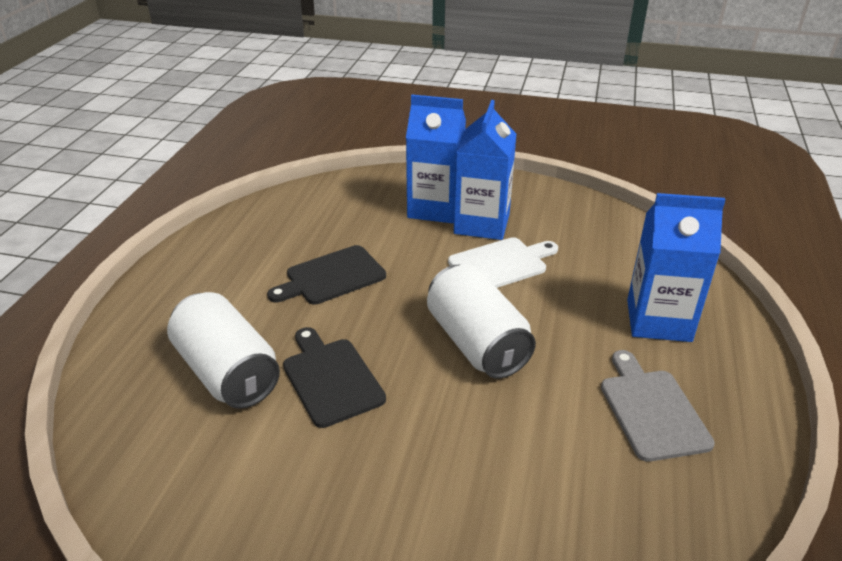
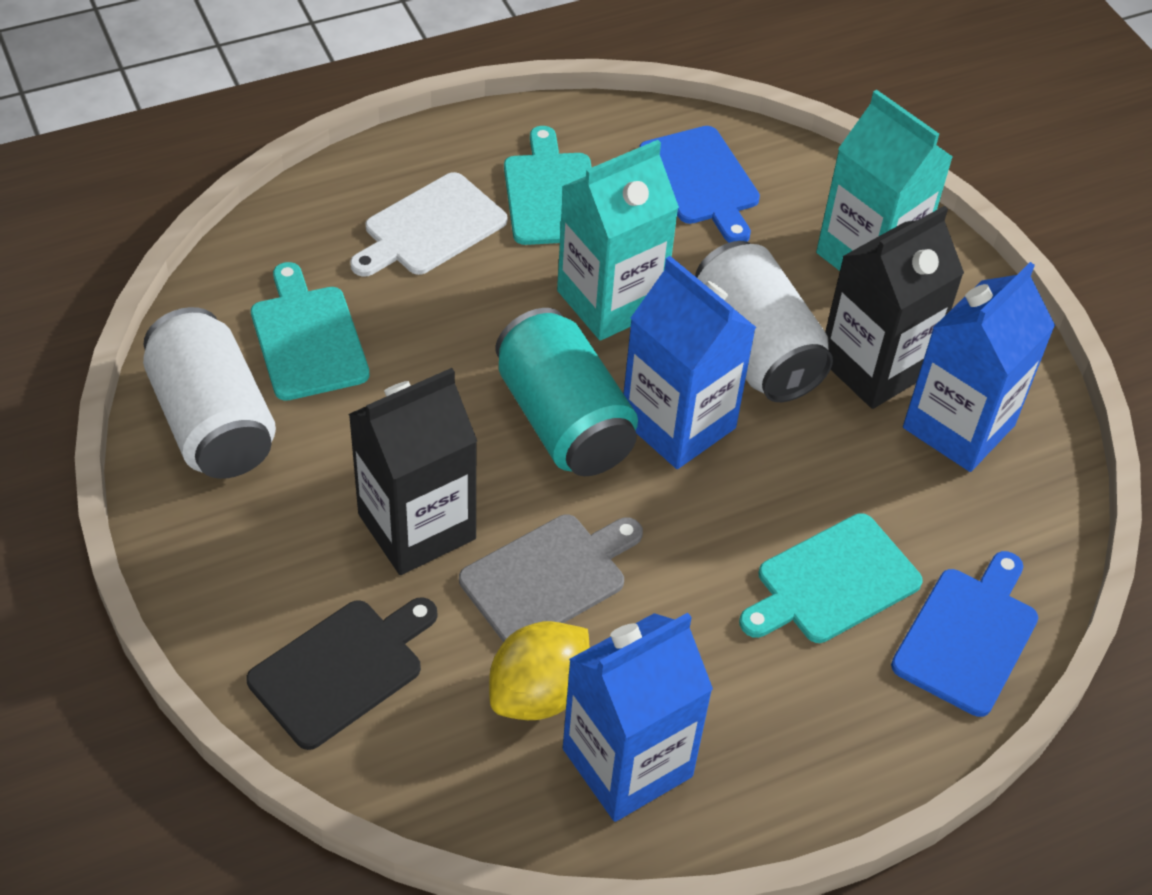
black carton: none = 0 -> [349,368,477,575] [825,206,964,409] = 2
black cutting board: [267,245,386,304] [283,327,386,428] = 2 -> [246,597,438,750] = 1
blue cutting board: none = 0 -> [639,126,760,243] [891,551,1038,717] = 2
turquoise can: none = 0 -> [496,308,638,476] = 1
turquoise carton: none = 0 -> [557,140,679,341] [816,90,953,271] = 2
turquoise cutting board: none = 0 -> [251,262,370,401] [504,126,592,245] [739,513,923,643] = 3
yellow lemon: none = 0 -> [489,621,590,720] = 1

